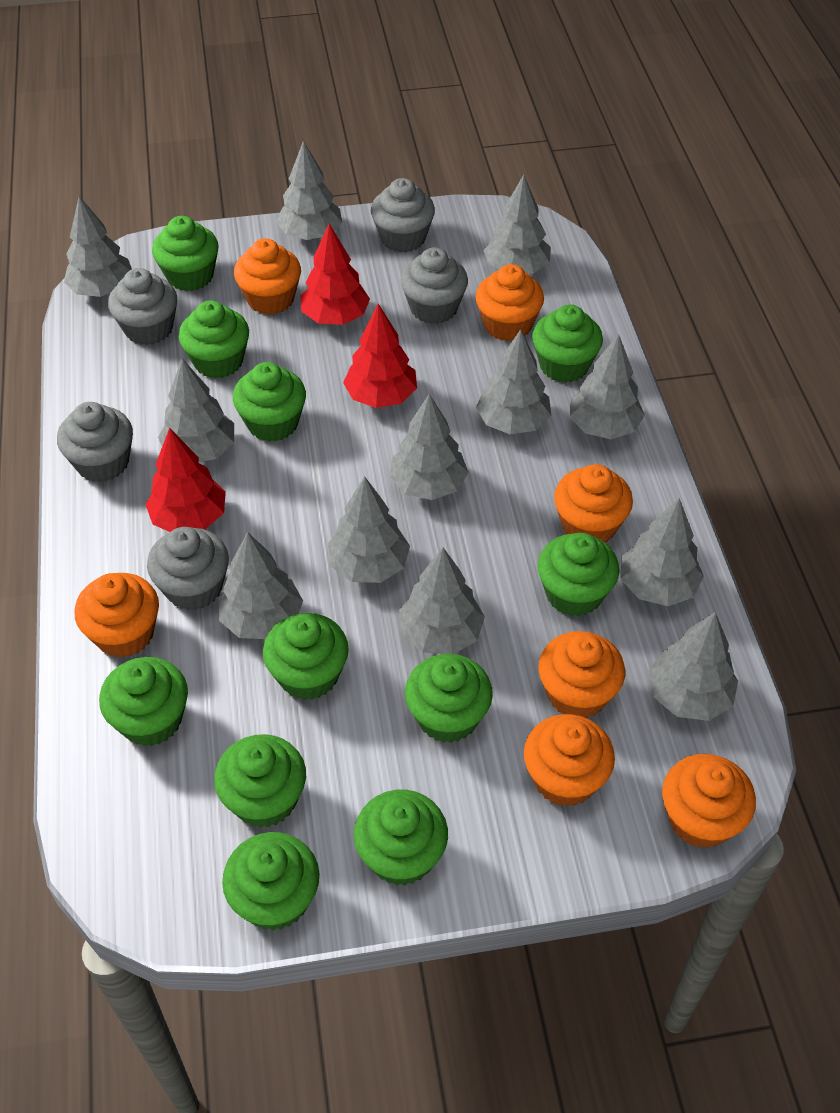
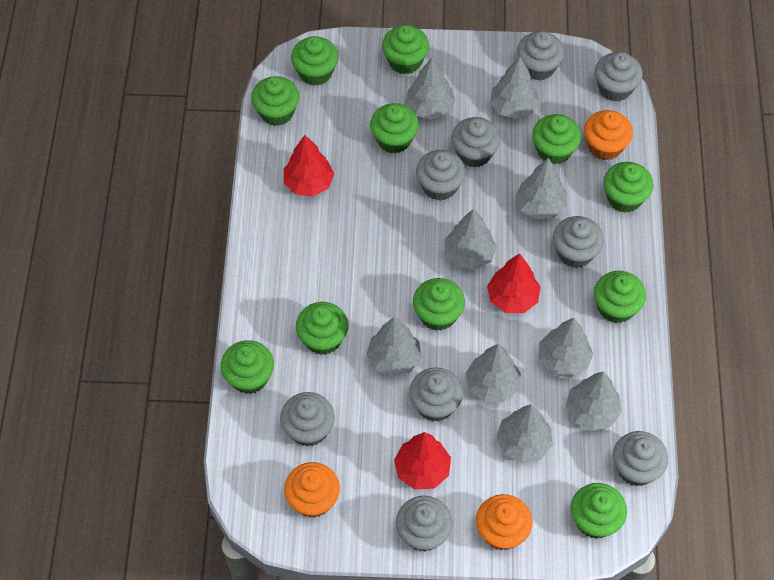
grey cupcake: [57,402,133,482] [108,268,177,345] [147,527,229,610] [371,178,435,252] [400,247,468,324] = 5 -> [280,392,335,447] [396,496,453,552] [409,367,463,422] [416,150,466,201] [451,117,500,168] [517,31,564,80] [553,216,604,268] [595,52,643,102] [613,431,668,486] = 9
grey tree: [64,196,132,297] [158,359,234,462] [218,532,303,639] [276,141,343,240] [328,476,410,583] [390,394,469,500] [399,547,485,654] [476,329,551,434] [483,175,551,274] [569,334,645,439] [620,498,704,606] [649,612,738,721] = 12 -> [366,317,421,377] [406,57,456,120] [445,209,497,270] [466,344,521,402] [490,57,540,119] [496,404,553,463] [516,158,567,219] [539,318,593,378] [566,371,622,431] = 9
orange cupcake: [75,573,159,658] [234,238,301,315] [476,264,544,341] [524,714,615,807] [538,631,625,718] [554,464,633,542] [662,754,756,848] = 7 -> [284,462,340,518] [476,494,532,550] [584,110,633,160] = 3

